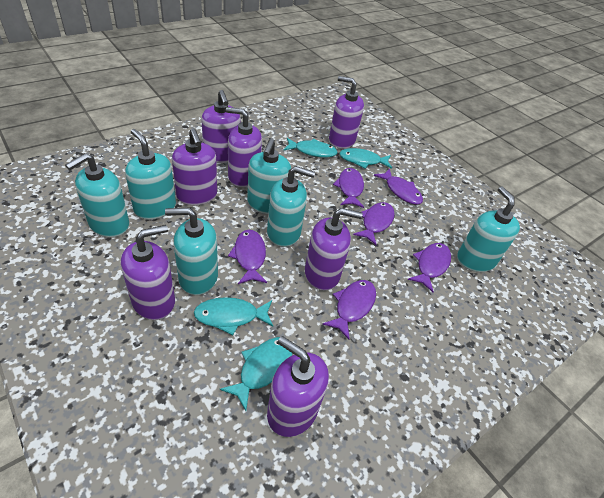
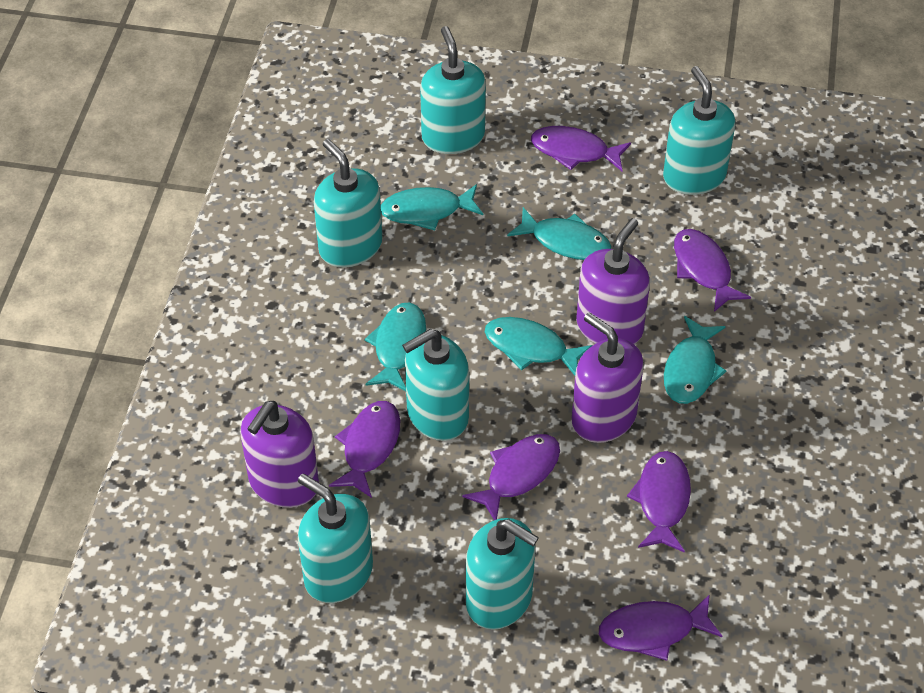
purple soap dispenser: [121,225,175,320] [172,128,217,205] [201,90,241,163] [226,107,262,187] [267,336,329,437] [305,208,363,291] [329,76,364,149] = 7 -> [240,401,319,508] [571,312,644,443] [576,218,650,344] = 3
turquoise fish: [194,297,273,335] [220,337,293,411] [283,138,338,157] [339,148,392,169] = 4 -> [365,303,426,391] [381,184,483,231] [485,317,593,375] [507,207,611,260] [664,316,726,404] = 5

